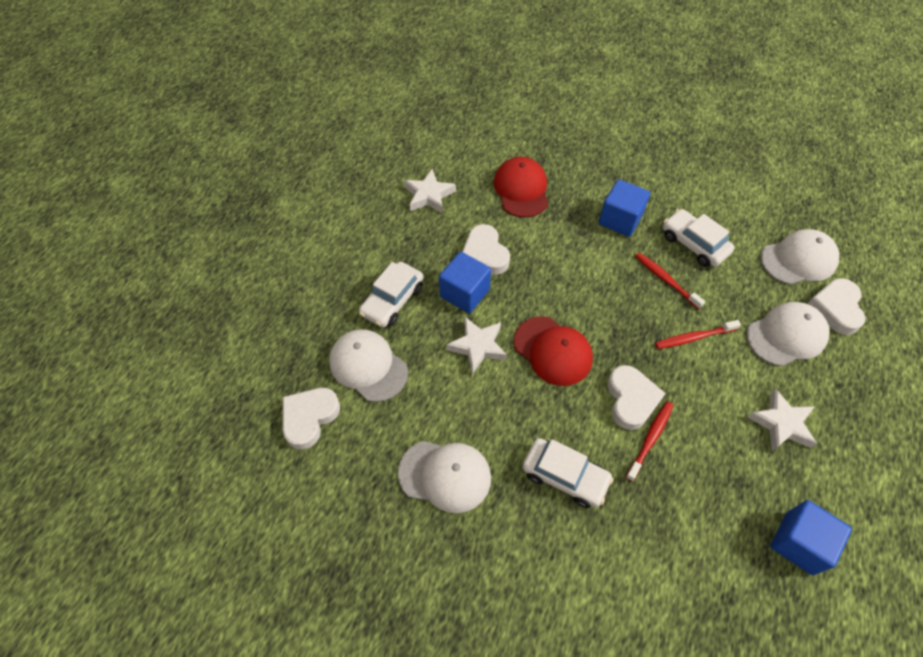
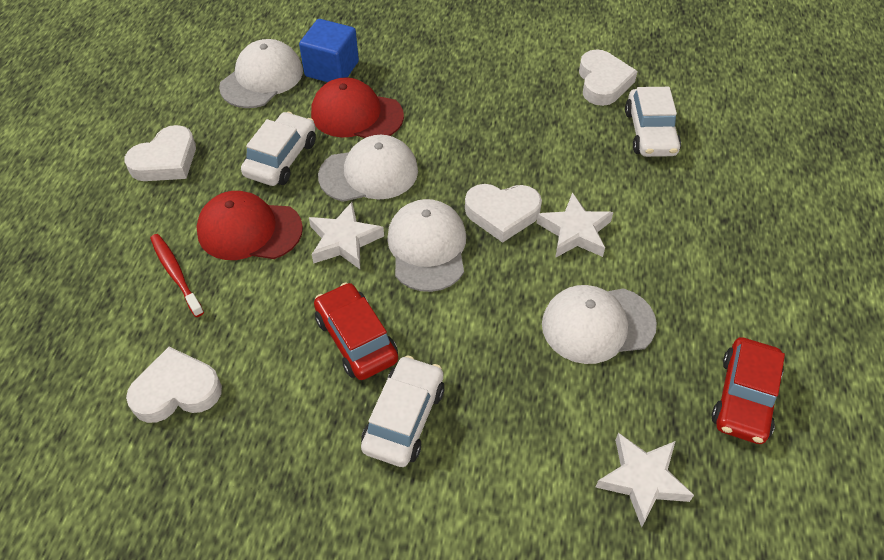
blue cube: [439,252,491,313] [599,179,650,237] [770,500,852,575] = 3 -> [299,19,359,82] = 1
red car: none = 0 -> [314,282,398,380] [712,337,785,444] = 2
red toothbrush: [626,401,673,482] [635,253,705,309] [655,320,741,349] = 3 -> [150,234,204,317] = 1

